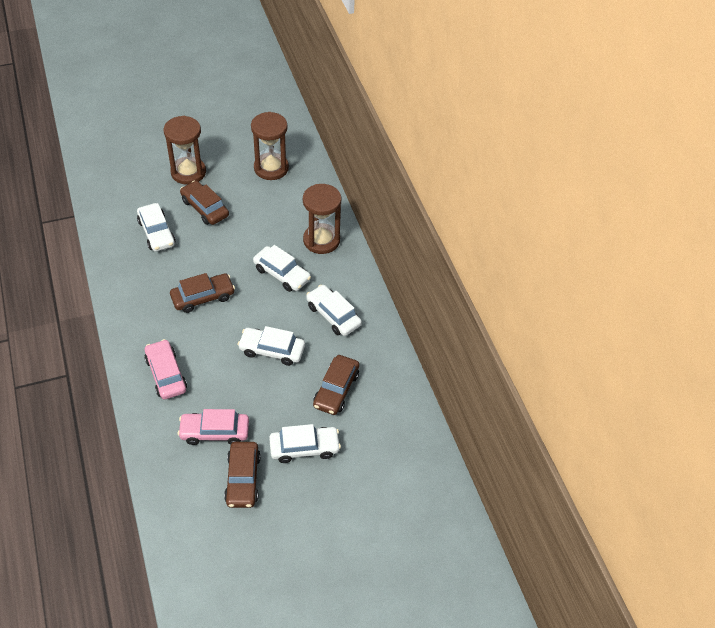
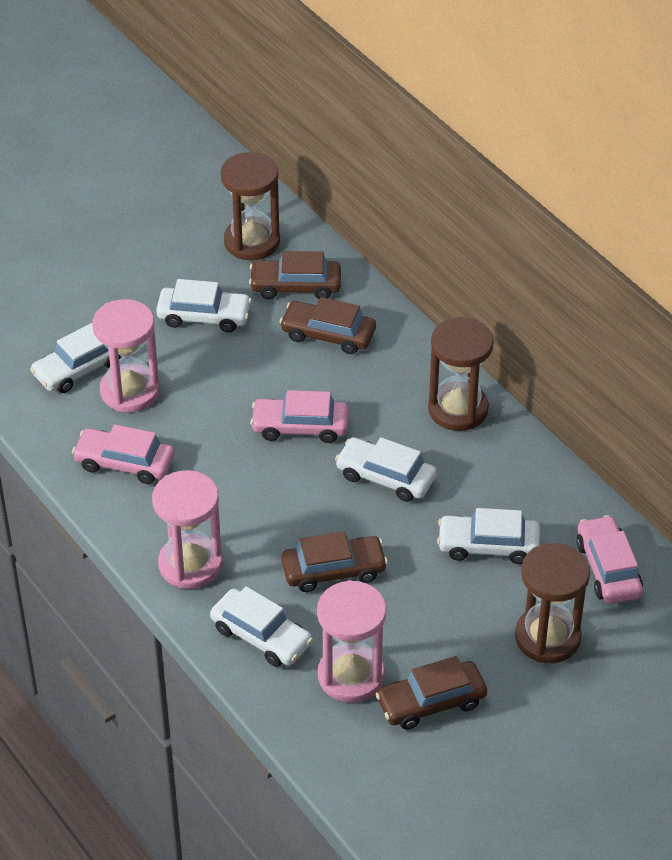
pink car: [145,339,187,399] [178,409,249,445] = 2 -> [72,424,174,484] [250,390,349,443] [576,515,643,604] = 3
pink hourglass: none = 0 -> [92,299,160,412] [152,470,223,589] [317,580,387,703] = 3

